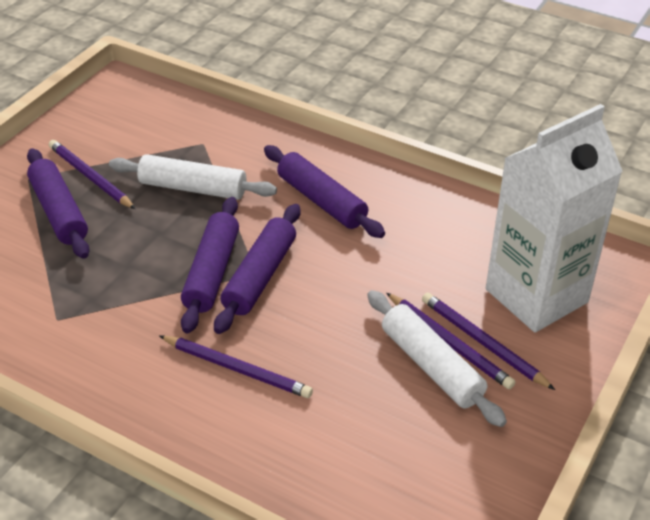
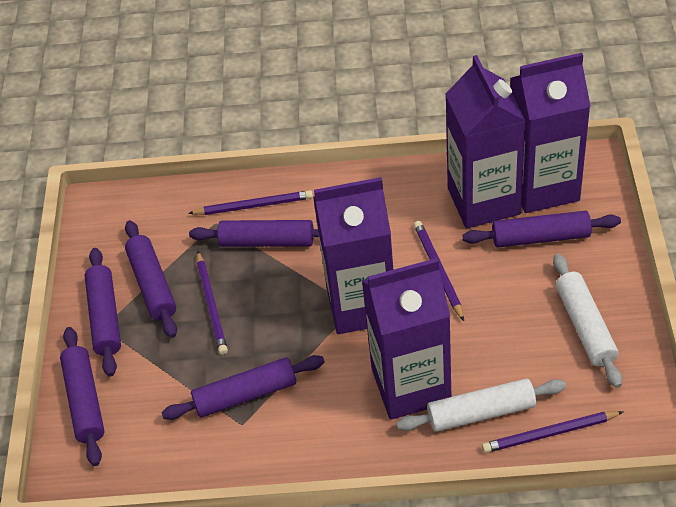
purple carton: none = 0 -> [313,177,393,334] [362,258,451,420] [445,55,526,229] [510,53,591,213] = 4
purple rolling pin: [27,148,90,259] [181,197,239,333] [214,204,300,334] [264,145,385,238] = 4 -> [60,327,105,466] [84,248,121,377] [125,220,177,338] [161,355,325,420] [189,220,319,247] [463,211,621,248] = 6
white carton: [486,104,623,332] = 1 -> none = 0

